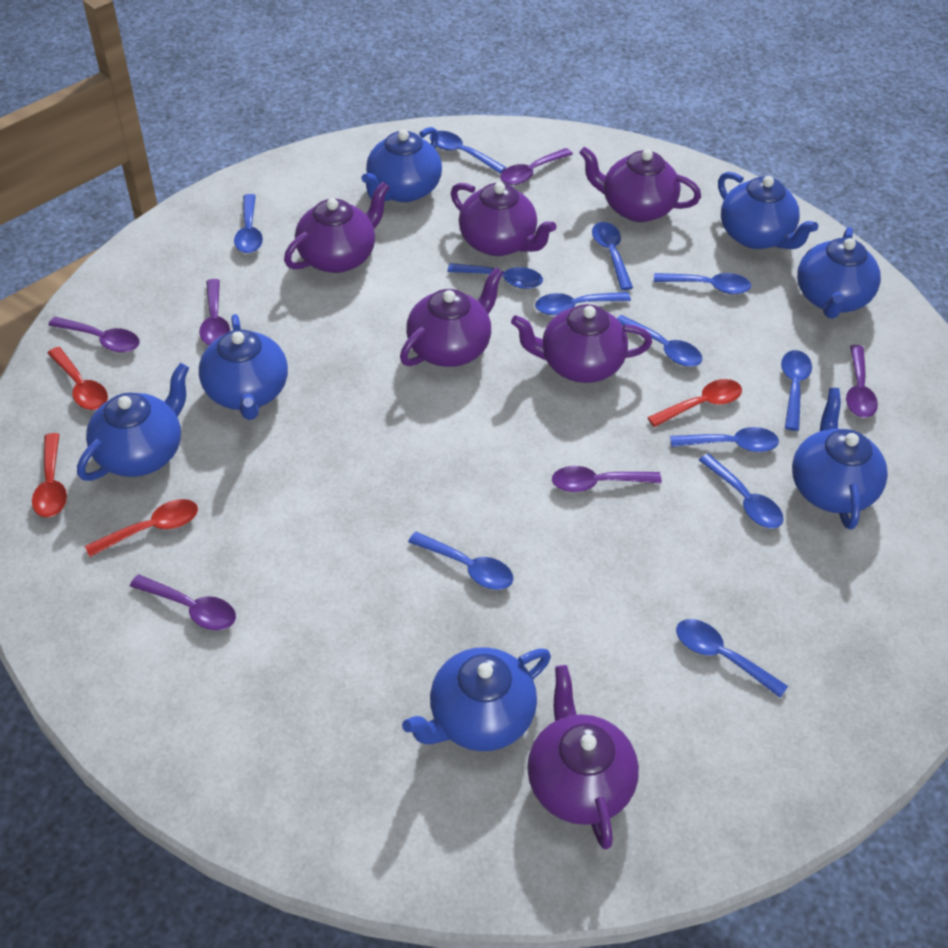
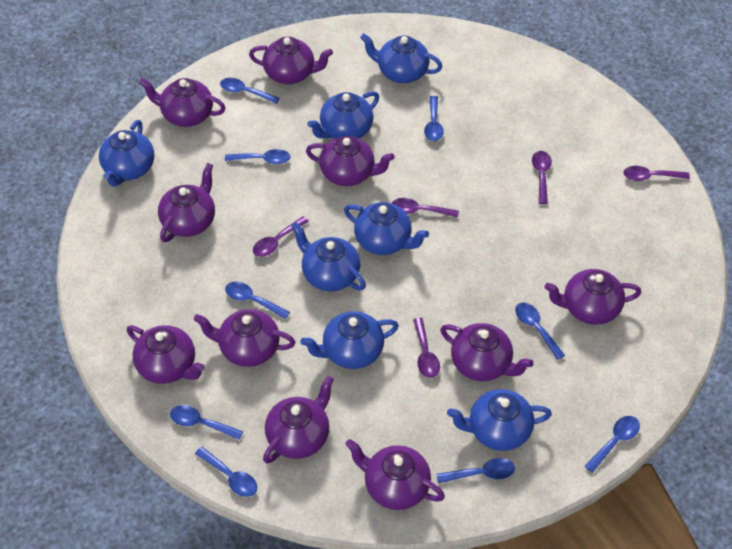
blue spoon: [234,194,263,253] [408,532,513,590] [430,131,506,173] [447,263,543,289] [535,292,631,315] [592,222,633,290] [617,315,702,367] [654,273,751,294] [670,427,779,452] [676,619,788,698] [699,454,784,528] [781,350,812,431] = 12 -> [170,405,243,440] [195,447,257,497] [220,78,279,103] [225,149,290,164] [225,281,290,319] [424,96,444,141] [436,458,515,483] [515,302,565,360] [584,416,640,473] = 9
purple spoon: [48,317,140,353] [130,575,236,630] [199,279,230,345] [500,148,573,185] [552,466,662,492] [846,345,878,418] = 6 -> [253,216,309,257] [392,198,459,218] [413,318,440,378] [532,151,552,204] [623,166,690,181] = 5
purple teapot: [284,182,390,273] [400,267,504,367] [451,182,557,256] [511,304,652,383] [527,665,639,849] [579,147,701,222] = 6 -> [127,325,205,384] [139,78,226,127] [158,163,215,242] [194,309,295,367] [249,37,333,84] [263,376,334,464] [306,136,395,186] [345,439,445,510] [440,323,533,381] [545,269,641,325] = 10
red spoon: [32,433,67,517] [48,347,108,410] [85,499,198,557] [647,379,742,427] = 4 -> none = 0

